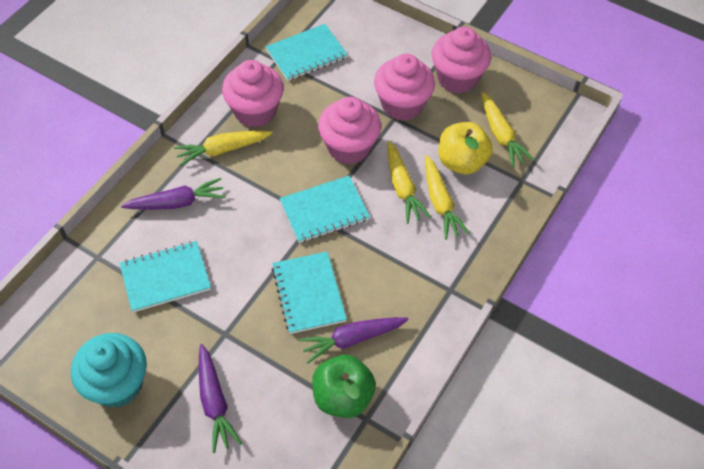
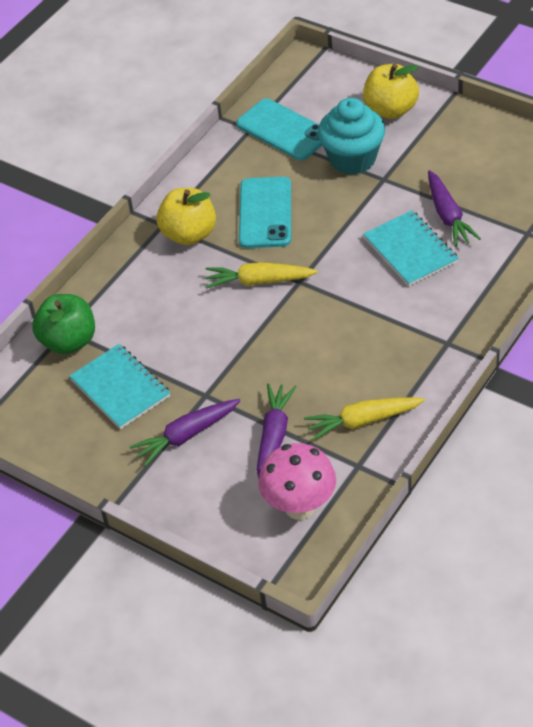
pink cupcake: [222,60,284,127] [318,97,381,164] [374,54,435,121] [432,27,491,94] = 4 -> none = 0
pink mushroom: none = 0 -> [258,443,336,520] = 1
turquoise notebook: [120,241,211,312] [266,24,348,81] [272,252,347,334] [279,176,370,243] = 4 -> [69,344,170,429] [363,210,459,286] = 2
turquoise phone: none = 0 -> [236,98,322,160] [239,177,291,248] = 2
yellow apple: [438,122,493,174] = 1 -> [156,188,216,245] [363,64,419,119] = 2
yellow carrot: [174,131,272,166] [388,141,431,224] [425,155,470,240] [481,92,534,167] = 4 -> [206,262,318,289] [304,397,425,441] = 2

